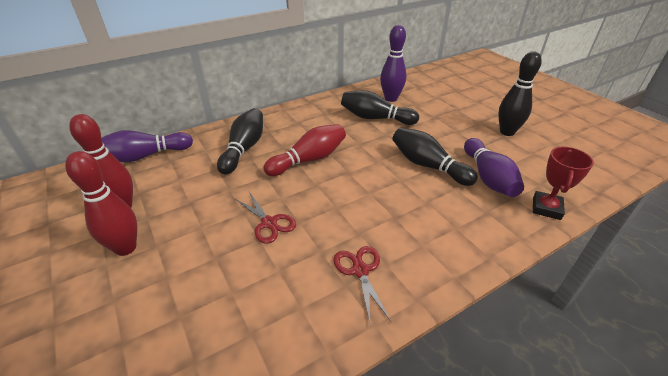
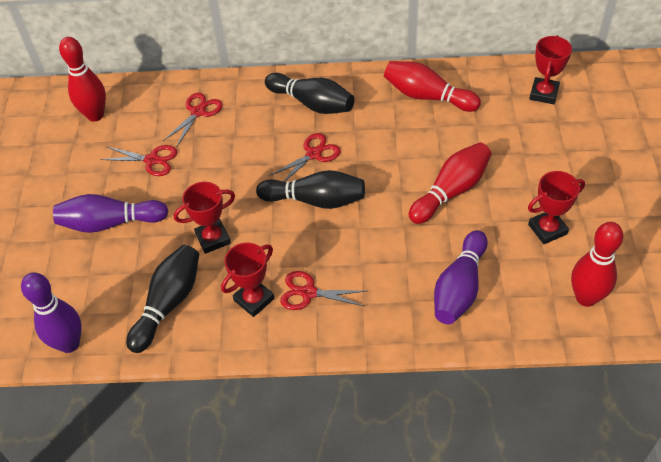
black bowling pin: [217,108,263,175] [341,90,419,125] [392,128,478,186] [498,51,542,136] = 4 -> [126,245,199,353] [256,170,365,209] [265,73,354,114] = 3
red bowling pin: [65,151,137,256] [69,114,133,208] [263,124,346,176] = 3 -> [59,37,106,121] [384,61,481,112] [409,142,492,224] [571,222,623,307] = 4
red scissors: [235,192,296,244] [333,246,391,323] = 2 -> [101,145,177,176] [163,93,223,146] [269,133,341,182] [280,271,366,310] = 4
red trophy: [533,147,594,220] = 1 -> [174,182,235,254] [221,242,274,317] [528,171,585,244] [529,35,572,104] = 4

